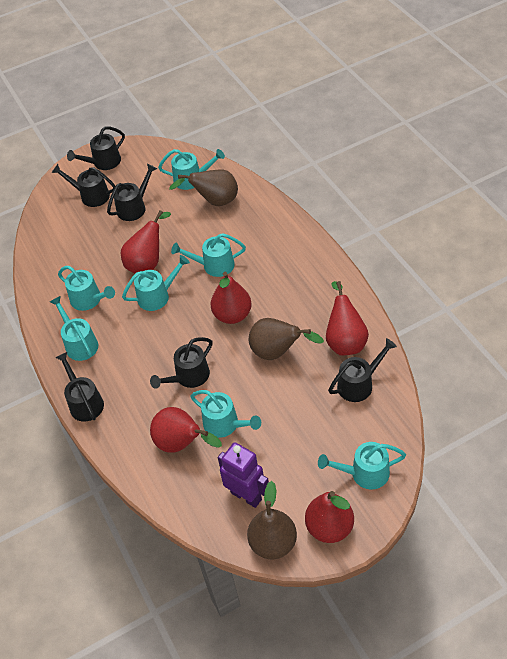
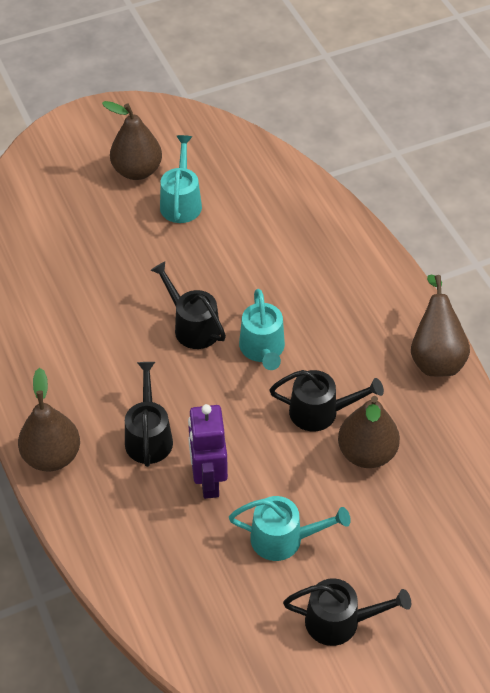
black watering can: [52,164,115,207] [55,352,104,422] [67,126,125,170] [107,164,157,221] [150,337,212,389] [328,338,397,402] = 6 -> [125,362,173,467] [150,262,226,349] [269,370,384,431] [283,578,411,646] = 4
brown pear: [169,169,238,206] [247,481,297,559] [249,318,324,360] = 3 -> [18,368,80,471] [102,101,162,180] [338,396,400,468] [411,275,470,376] = 4
red pear: [121,210,171,274] [150,407,222,453] [210,272,252,324] [305,491,354,543] [326,281,369,356] = 5 -> none = 0
turquoise watering can: [50,296,98,361] [58,266,115,311] [122,255,190,311] [158,149,225,190] [171,233,246,277] [190,390,261,438] [318,442,406,490] = 7 -> [160,135,202,223] [229,496,351,561] [239,289,285,370] = 3

